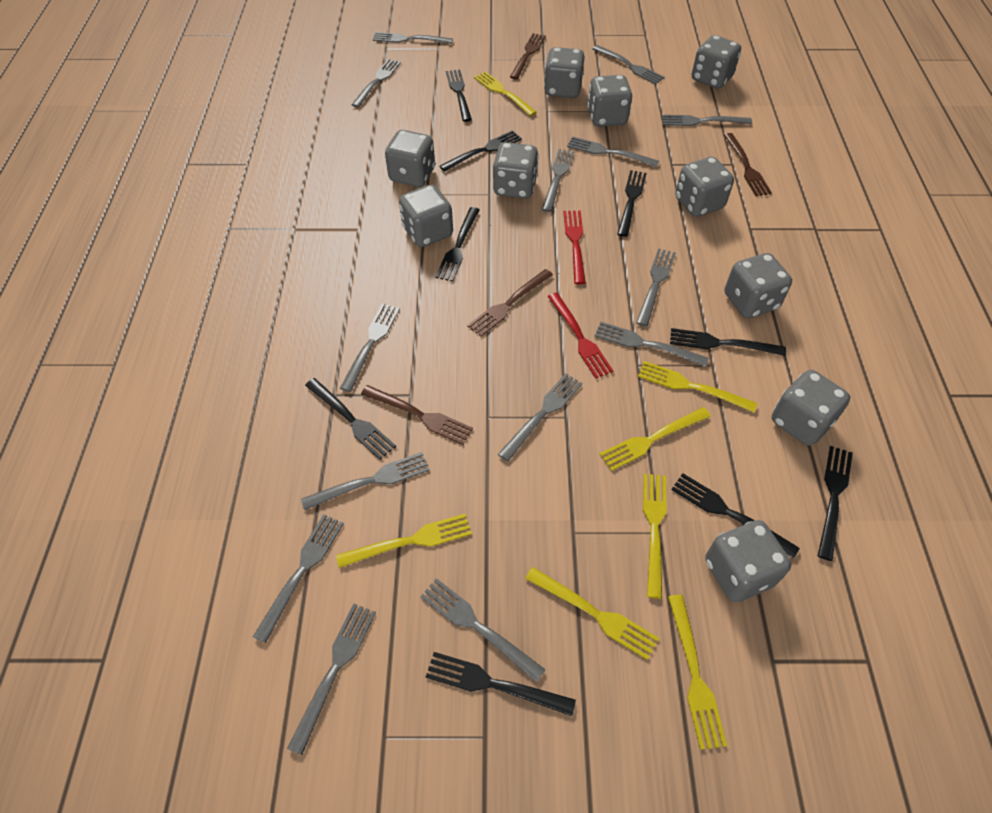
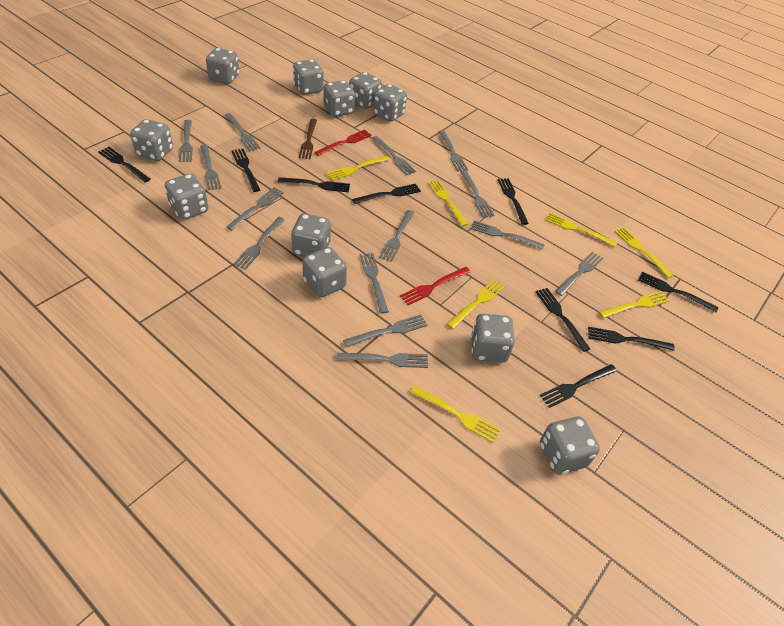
brown fork: [361,385,473,445] [467,269,553,337] [510,33,546,79] [724,133,772,196] = 4 -> [299,119,317,159] = 1
grey dice: [385,130,435,187] [399,185,453,247] [493,142,539,199] [544,47,584,98] [587,75,632,127] [675,157,734,217] [692,35,741,89] [705,520,791,602] [725,253,792,318] [772,370,850,446] = 10 -> [130,119,173,161] [165,174,209,220] [206,48,239,84] [291,214,331,257] [293,59,323,95] [302,247,347,297] [324,80,355,117] [349,72,382,109] [373,84,407,122] [471,314,515,363] [540,416,600,474] = 11

